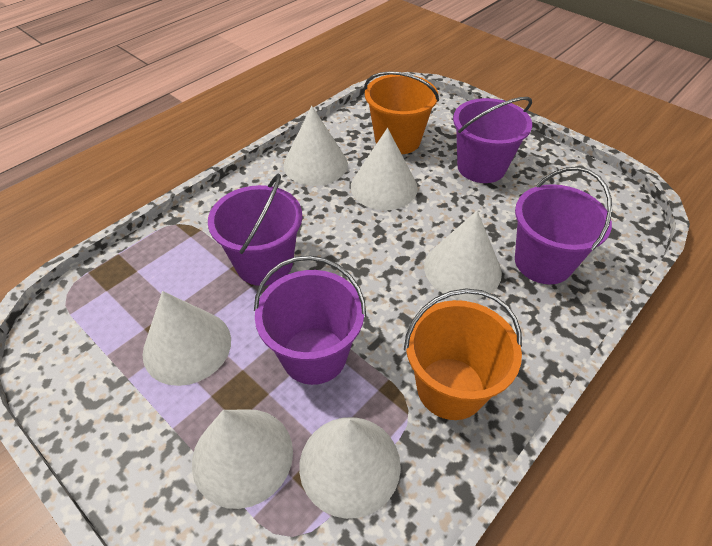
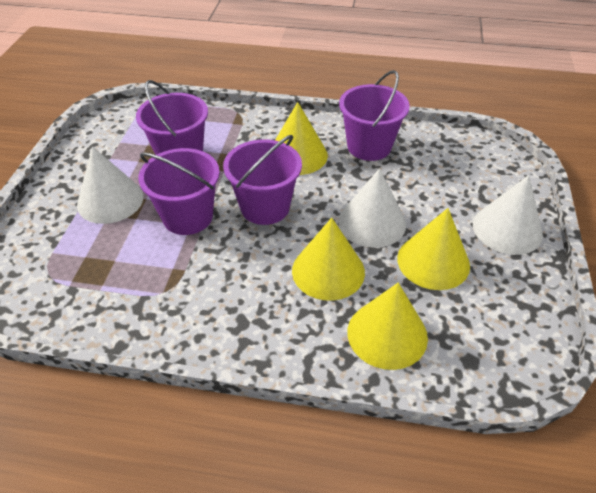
orange bucket: [364,71,439,154] [404,289,522,420] = 2 -> none = 0
white cone: [142,291,231,386] [192,409,293,509] [283,106,348,186] [299,417,401,519] [351,128,418,210] [424,211,502,300] = 6 -> [77,147,144,224] [338,168,406,248] [473,175,543,255] = 3
yellow cone: none = 0 -> [275,102,328,175] [292,218,365,301] [347,283,428,370] [397,208,470,290] = 4

